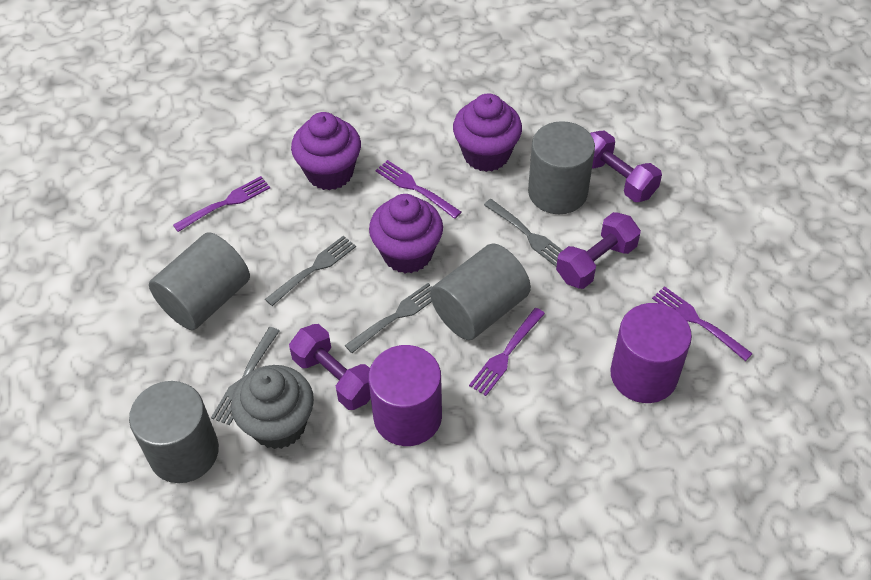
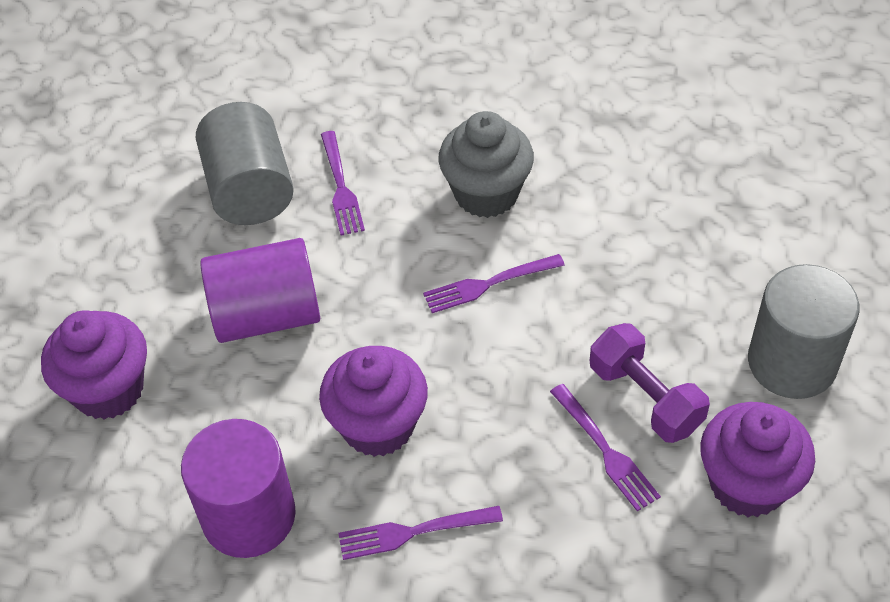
grey cylinder: [129,381,219,483] [149,232,250,330] [430,244,531,340] [528,121,595,214] = 4 -> [196,102,294,225] [748,264,860,399] = 2
grey fork: [211,327,279,425] [265,235,356,306] [345,283,432,353] [484,199,563,267] = 4 -> none = 0
purple dumbbell: [289,324,371,410] [556,212,641,289] [590,131,662,202] = 3 -> [590,323,710,443] = 1

